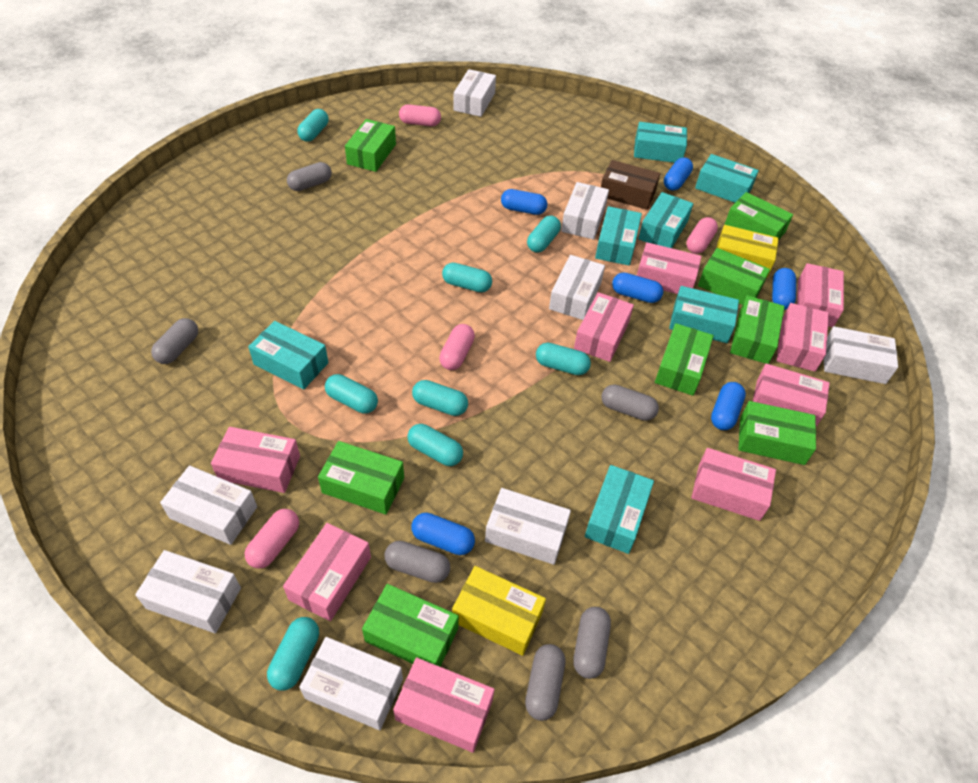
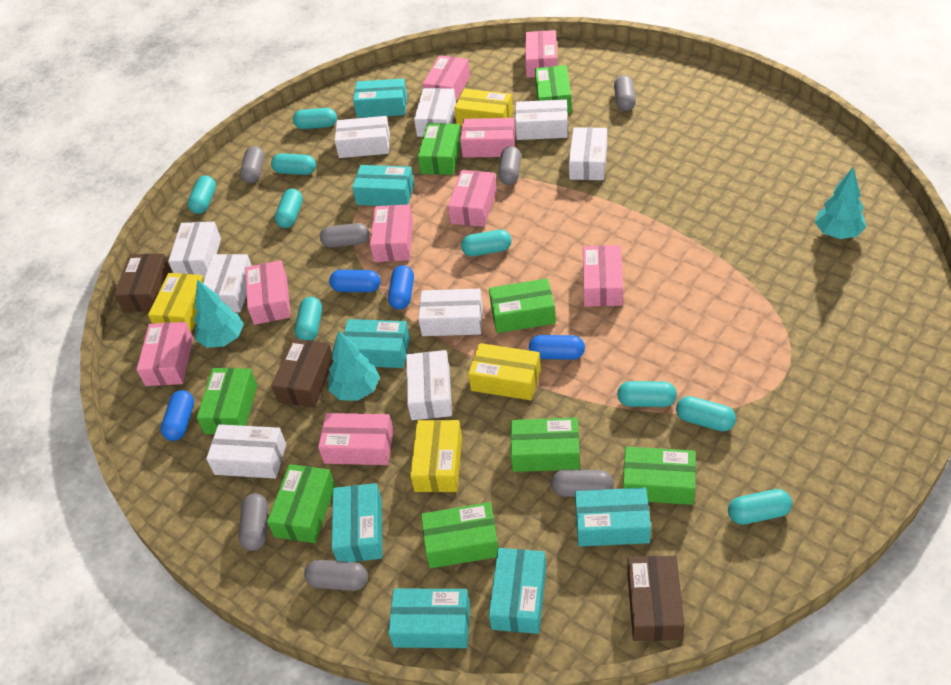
blue capsule: [412,513,475,555] [501,189,547,215] [612,272,663,303] [664,157,693,191] [711,382,746,430] [772,268,796,310] = 6 -> [161,390,194,441] [329,270,380,292] [388,265,414,310] [529,335,585,360] = 4
brown box: [601,160,660,210] = 1 -> [114,254,171,312] [271,339,333,407] [627,556,685,641] = 3
grey capsule: [151,318,198,364] [287,162,331,191] [384,541,450,583] [525,644,565,721] [573,607,611,679] [601,384,659,421] = 6 -> [239,493,268,551] [240,146,265,183] [304,560,368,591] [320,223,369,248] [498,146,521,185] [551,470,614,497] [614,75,636,111] = 7
pink capsule: [244,509,299,569] [399,104,441,126] [439,324,475,370] [686,217,718,254] = 4 -> none = 0
turquoise capsule: [267,617,319,691] [297,109,329,142] [325,374,378,414] [407,424,463,466] [412,380,468,416] [442,262,492,292] [527,215,561,253] [536,343,591,375] = 8 -> [187,175,216,214] [271,153,316,175] [275,189,303,228] [293,108,337,129] [295,297,322,341] [461,230,512,256] [617,381,677,407] [676,396,736,431] [728,489,792,525] = 9
turquoise tree: none = 0 -> [194,279,244,348] [328,330,380,401] [815,168,866,239] = 3
white box: [135,550,241,633] [160,465,257,545] [299,637,403,730] [453,69,496,117] [485,488,571,565] [549,255,605,320] [561,182,609,240] [824,326,898,384] = 8 -> [168,222,221,278] [203,254,252,313] [206,424,286,479] [335,116,390,158] [406,350,452,420] [414,88,456,137] [418,289,483,336] [515,99,568,140] [569,127,607,180] = 9
yellow box: [452,566,546,656] [717,225,779,278] = 2 -> [148,273,204,332] [410,420,462,492] [454,89,513,126] [468,343,541,400] = 4

